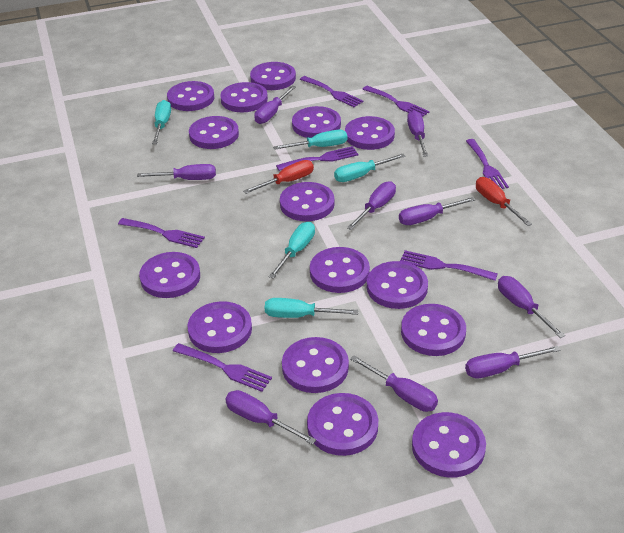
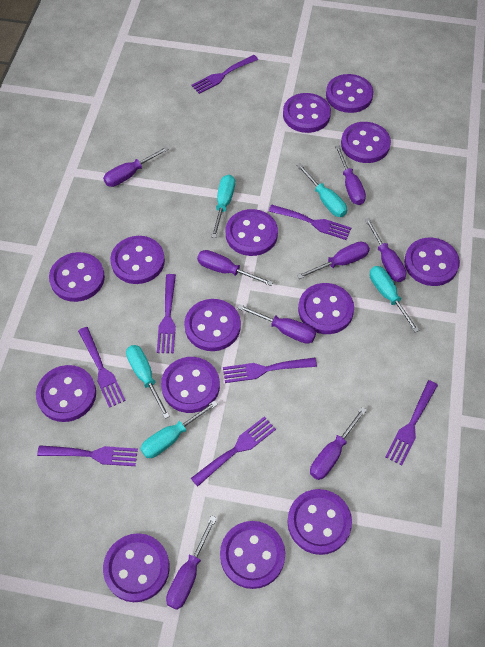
purple button: [139,252,200,298] [167,81,214,111] [188,301,252,353] [189,116,239,149] [220,82,268,112] [250,62,296,90] [280,182,335,221] [282,337,349,393] [292,106,341,138] [307,393,378,456] [310,247,370,293] [345,116,395,150] [367,261,428,309] [401,304,466,356] [412,412,486,478] = 15 -> [36,365,96,422] [49,252,105,302] [103,533,170,602] [110,236,165,284] [161,357,220,413] [184,299,241,351] [220,521,285,589] [226,209,278,256] [283,93,331,133] [288,489,352,555] [298,283,354,334] [326,74,373,113] [341,122,391,163] [404,238,460,286] = 14
purple fork: [118,218,205,248] [173,343,272,392] [276,146,358,171] [300,76,363,107] [363,86,430,117] [400,250,498,281] [466,139,509,189] = 7 -> [37,445,138,466] [78,327,126,408] [157,274,176,353] [191,55,258,94] [191,416,276,487] [223,358,317,383] [269,204,351,240] [386,380,438,466] = 8
purple screwdriver: [137,164,216,180] [225,390,316,445] [254,86,296,124] [347,181,396,230] [350,355,438,412] [399,197,476,225] [407,111,428,157] [465,346,560,378] [498,276,565,338] = 9 -> [103,146,169,187] [166,515,217,610] [197,250,273,286] [237,304,316,344] [297,241,370,279] [310,407,367,480] [335,145,366,205] [365,218,406,282] = 8
red screwdriver: [243,160,314,194] [476,177,532,226] = 2 -> none = 0

